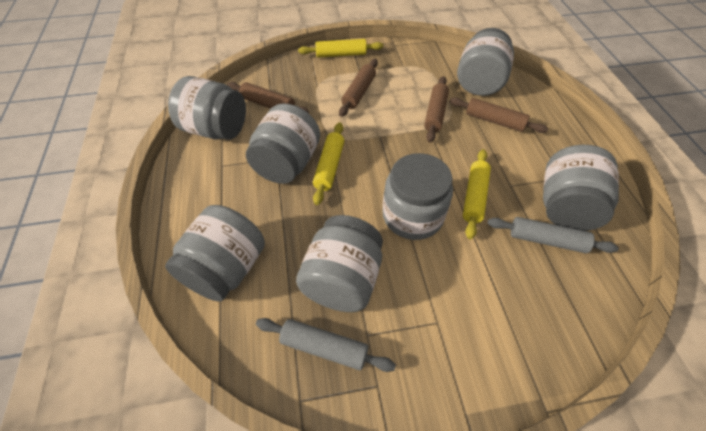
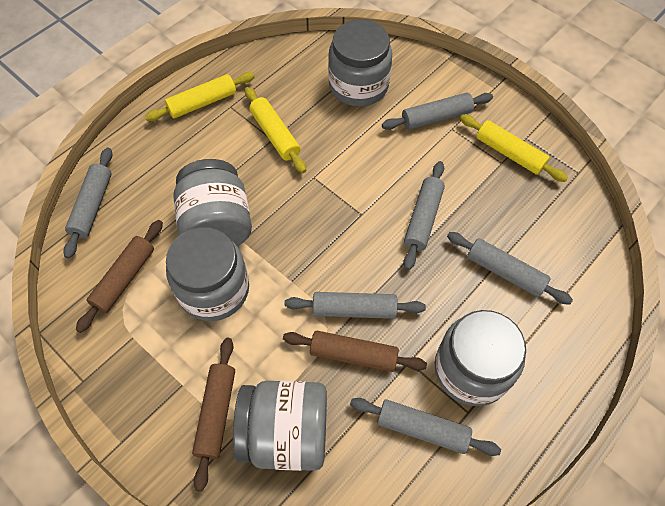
brown rolling pin: [227,82,309,113] [339,59,378,117] [424,76,449,143] [449,97,548,133] = 4 -> [76,220,163,333] [192,338,235,491] [283,331,427,372] = 3
grey jar: [165,205,265,302] [168,76,246,140] [246,103,320,184] [296,215,383,312] [382,153,453,240] [457,28,514,96] [543,145,619,231] = 7 -> [166,227,249,321] [174,159,252,246] [233,381,327,471] [328,20,392,107] [435,310,526,406] = 5
grey rolling pin: [256,318,396,372] [488,217,619,253] = 2 -> [63,147,112,259] [285,292,426,319] [350,398,501,456] [382,93,493,130] [403,161,445,270] [447,232,573,305] = 6

